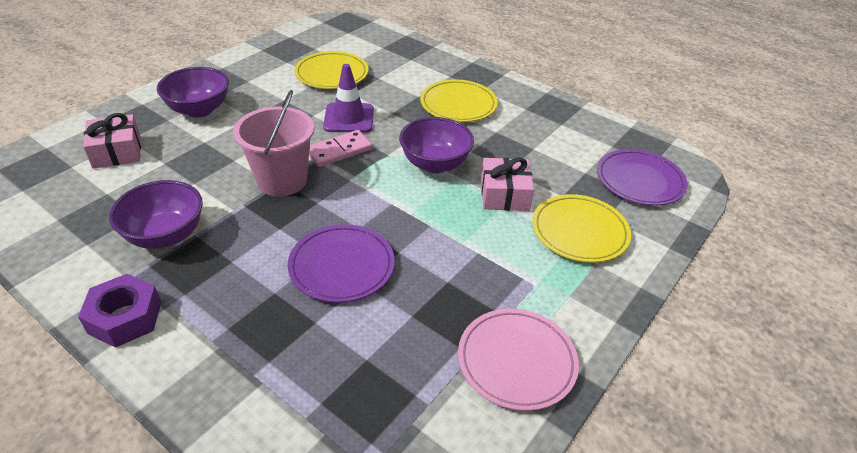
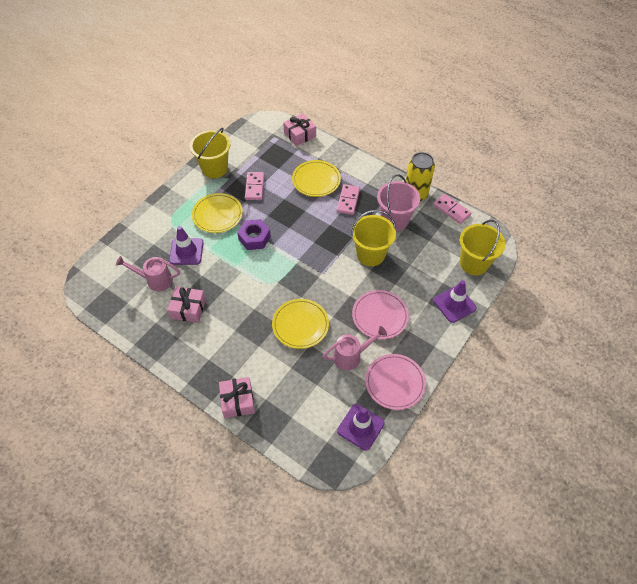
pink domino: [309,130,372,167] = 1 -> [245,172,264,200] [337,184,360,215] [433,194,472,224] = 3
pink gift: [83,113,141,169] [481,158,534,211] = 2 -> [168,287,206,323] [219,377,255,418] [283,113,316,146] = 3
pink plate: [458,309,579,411] = 1 -> [352,290,409,339] [365,354,426,410] = 2
pink watering can: none = 0 -> [116,256,180,291] [323,326,387,370] = 2
purple bowl: [109,180,203,249] [157,67,229,117] [399,117,474,173] = 3 -> none = 0
purple plate: [288,224,395,303] [597,149,688,206] = 2 -> none = 0
purple traffic cone: [323,64,374,133] = 1 -> [169,226,203,265] [337,404,385,451] [433,280,477,323] = 3
yellow bucket: none = 0 -> [190,128,230,178] [351,210,396,266] [460,220,505,275] = 3
yellow can: none = 0 -> [406,152,435,201] = 1

